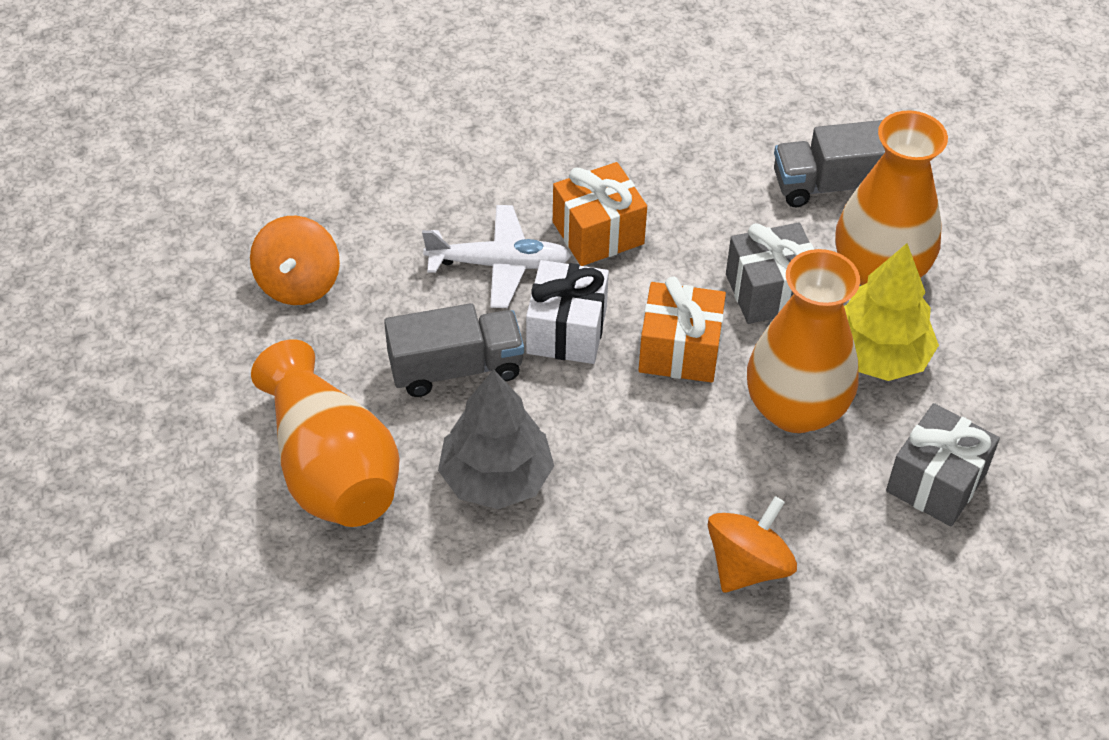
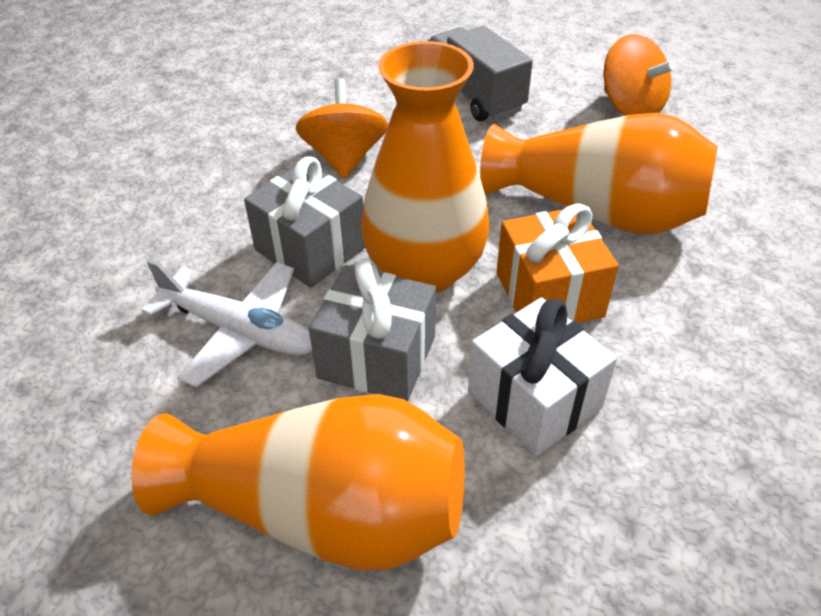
grey tree: [438,369,554,509] = 1 -> none = 0
grey truck: [384,303,524,397] [774,120,885,207] = 2 -> [428,26,533,121] = 1
orange gift: [553,162,647,266] [638,276,726,383] = 2 -> [497,203,619,323] = 1
yellow tree: [844,243,939,381] = 1 -> none = 0

